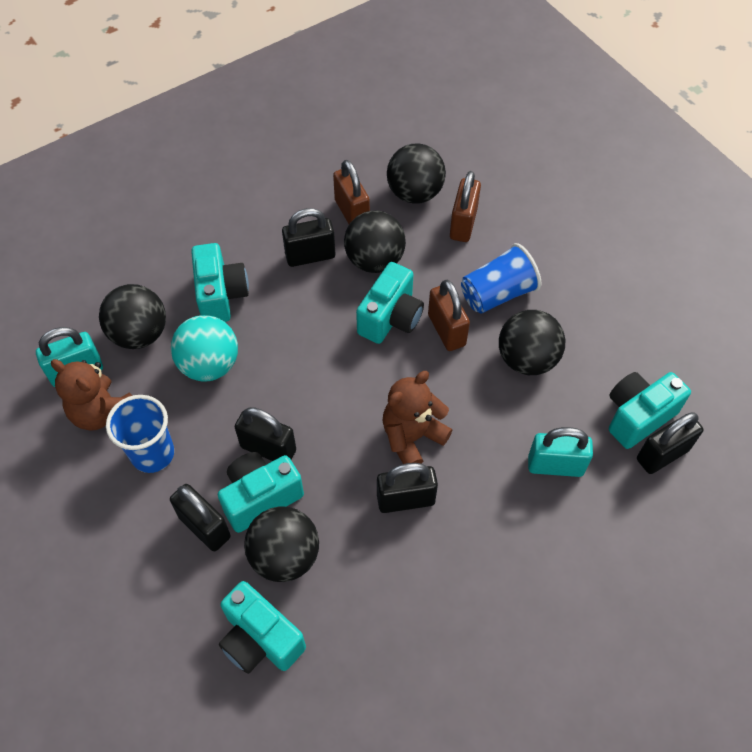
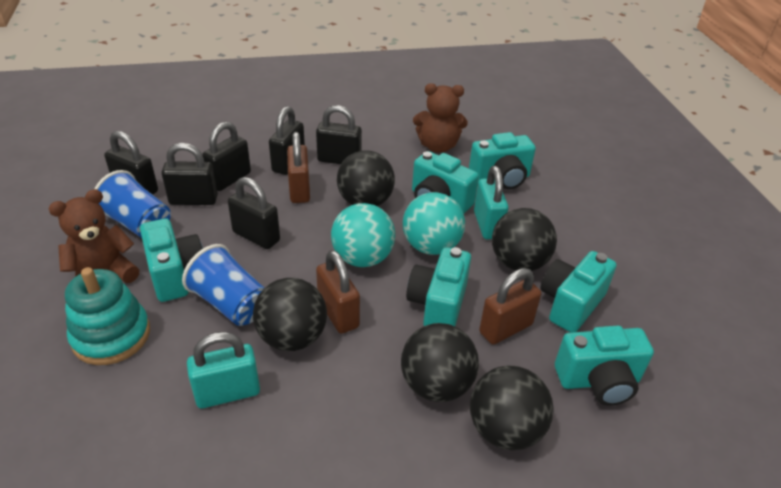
black padlock: [170,484,231,551] [235,407,296,461] [282,208,335,267] [377,463,438,513] [637,412,704,474] = 5 -> [104,131,158,195] [162,143,218,205] [202,122,251,191] [228,177,280,249] [269,106,305,175] [316,105,362,164] = 6
turquoise ball: [171,315,238,381] = 1 -> [331,203,395,267] [403,192,465,255] = 2
turquoise camera: [191,243,249,322] [218,452,304,533] [219,581,306,674] [356,262,424,344] [609,372,691,449] = 5 -> [140,219,203,302] [406,247,471,326] [412,151,479,213] [469,132,536,189] [540,251,617,333] [555,326,654,406] = 6
turquoise stacking toy: none = 0 -> [65,267,150,365] = 1

